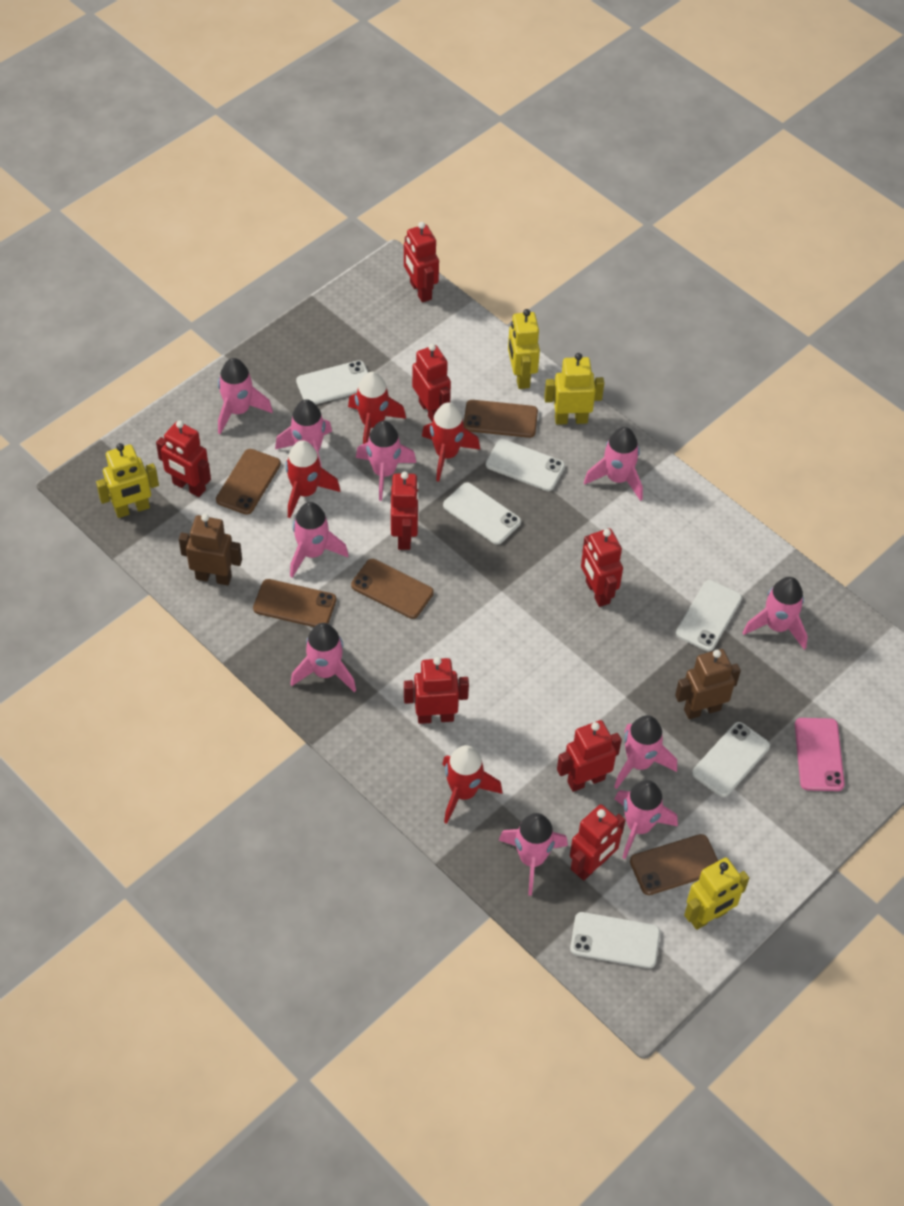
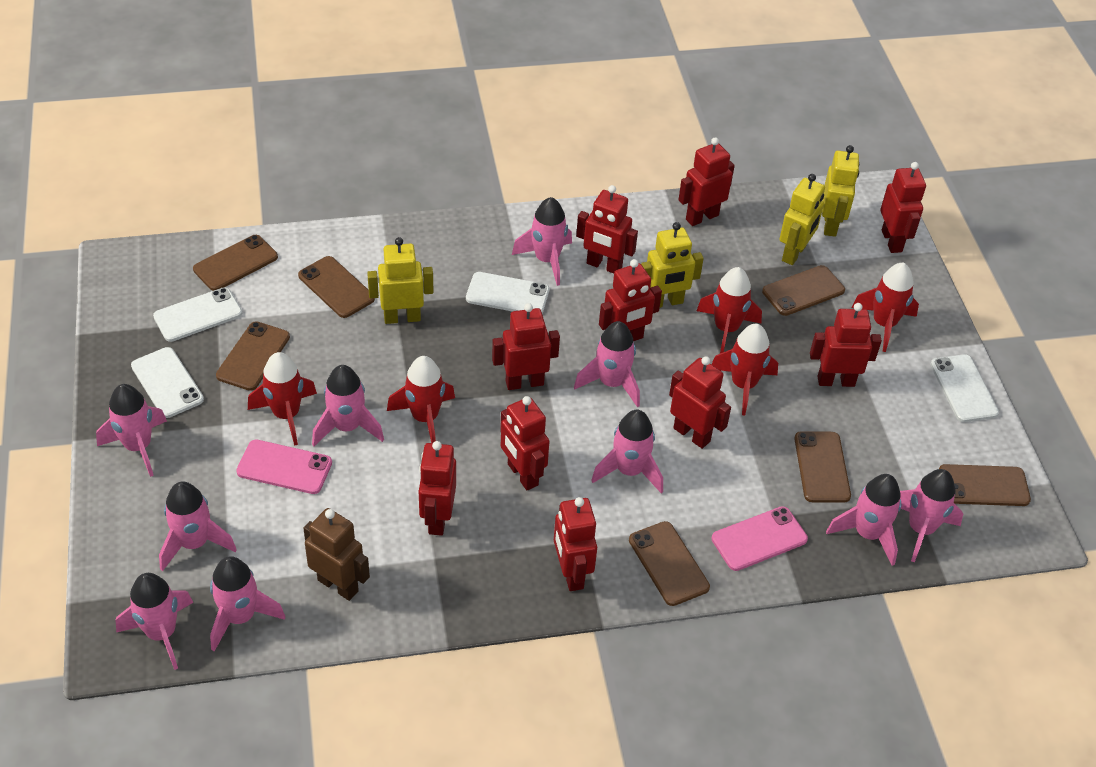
brown phone: [216,449,281,515] [253,579,336,627] [351,559,434,619] [463,400,538,438] [630,834,718,895] = 5 -> [193,235,278,291] [216,321,290,391] [298,256,375,318] [629,521,710,606] [762,265,845,316] [794,431,851,503] [939,464,1031,506] = 7
brown robot: [179,514,242,585] [675,649,741,719] = 2 -> [303,508,370,601] = 1
pink phone: [795,718,845,791] = 1 -> [236,439,332,494] [711,506,808,571] = 2
red robot: [156,420,211,497] [391,471,419,550] [404,222,439,303] [404,657,469,724] [412,344,451,422] [557,720,622,792] [570,805,625,881] [581,528,623,607] = 8 -> [419,441,456,536] [492,303,560,390] [500,396,549,490] [554,497,597,591] [576,185,638,273] [599,259,662,341] [669,356,731,449] [678,137,735,226] [810,303,882,387] [880,162,926,253] = 10
red rocket: [285,440,340,518] [348,372,406,444] [422,402,480,482] [442,745,502,824] = 4 -> [248,352,317,446] [387,356,455,443] [697,267,762,353] [711,324,778,415] [852,262,919,352] = 5
white phone: [296,360,368,405] [443,482,521,545] [486,439,565,491] [570,912,660,968] [676,580,742,651] [692,722,770,797] = 6 -> [131,347,204,418] [153,287,242,342] [466,272,550,313] [930,354,999,422] = 4

